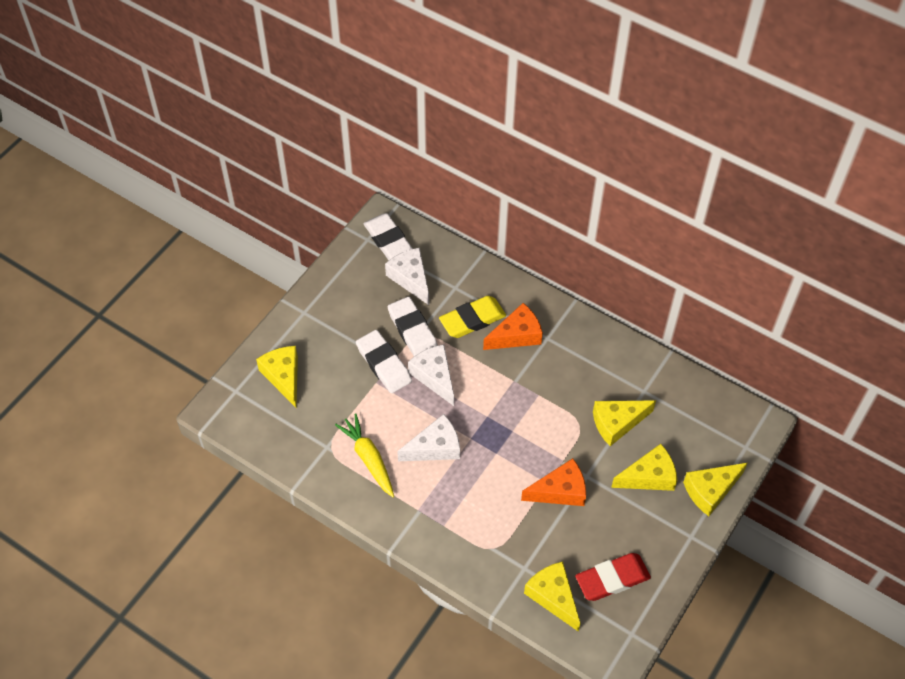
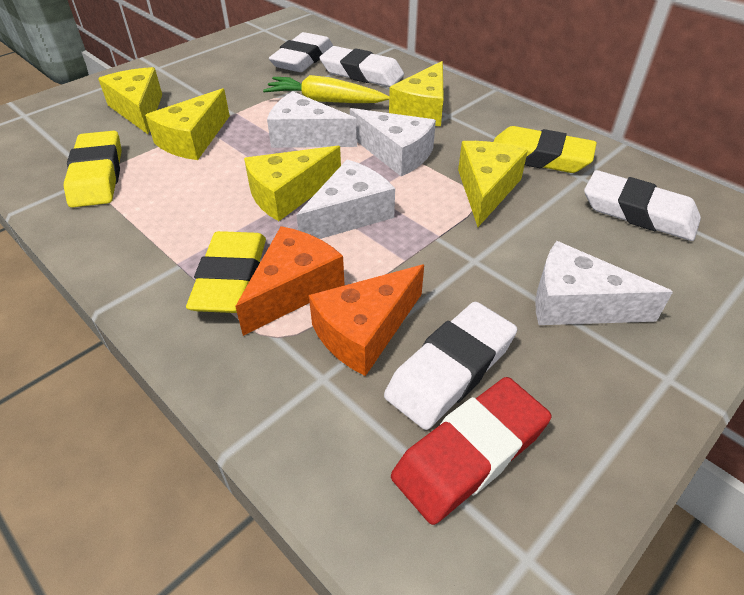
white cheese: [385,248,429,305] [397,414,460,461] [408,344,454,406] = 3 -> [267,91,357,148] [297,159,395,239] [350,108,436,176] [535,241,673,325] = 4
white eraser: [356,330,412,393] [363,213,413,260] [388,297,438,356] = 3 -> [269,32,333,72] [319,46,404,87] [384,302,517,430] [584,170,701,241] = 4
yellow eraser: [439,296,506,338] = 1 -> [64,131,122,208] [186,231,266,313] [493,126,597,173] = 3

